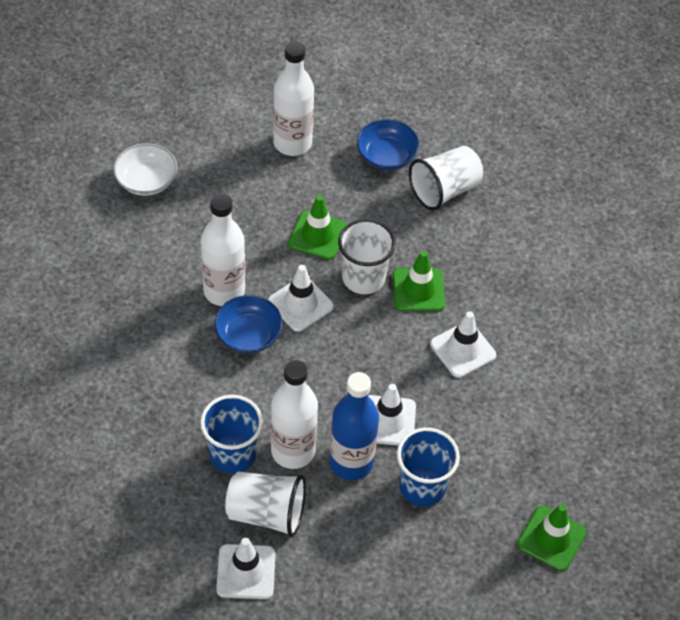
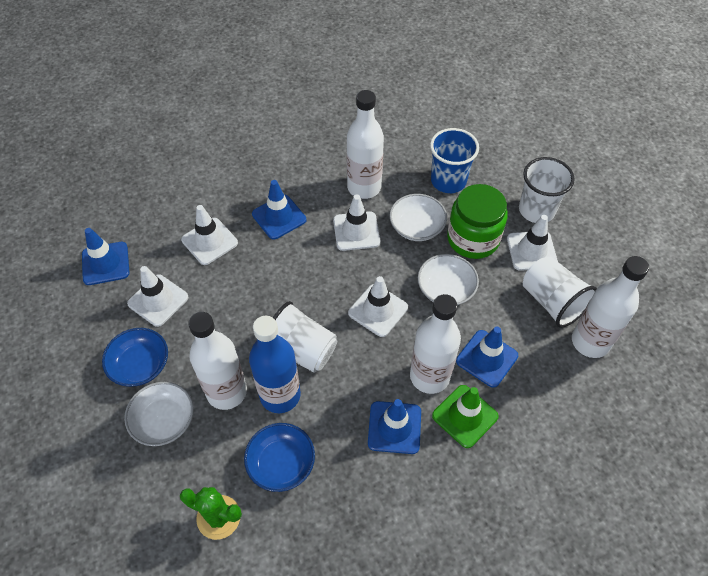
blue cup: [200,395,263,474] [397,428,460,507] = 2 -> [430,128,479,193] = 1
blue traffic cone: none = 0 -> [82,228,130,285] [252,180,306,240] [368,399,421,454] [456,327,518,387] = 4
green cactus: none = 0 -> [180,487,242,540] = 1
green jar: none = 0 -> [447,184,508,259] = 1
green traffic cone: [288,195,347,260] [393,251,445,311] [517,504,587,571] = 3 -> [432,385,499,448] = 1
white bottle: [201,193,245,306] [271,360,318,469] [273,41,314,156] = 3 -> [188,312,247,410] [346,90,384,199] [410,294,461,394] [572,256,649,358] = 4
white bowl: [113,143,177,196] = 1 -> [124,382,194,446] [390,194,447,241] [418,254,479,305] = 3
white traffic cone: [216,538,275,599] [268,265,334,332] [368,384,416,446] [430,311,496,378] = 4 -> [127,266,188,327] [181,205,238,265] [333,194,380,251] [348,276,408,337] [507,215,558,271] = 5

